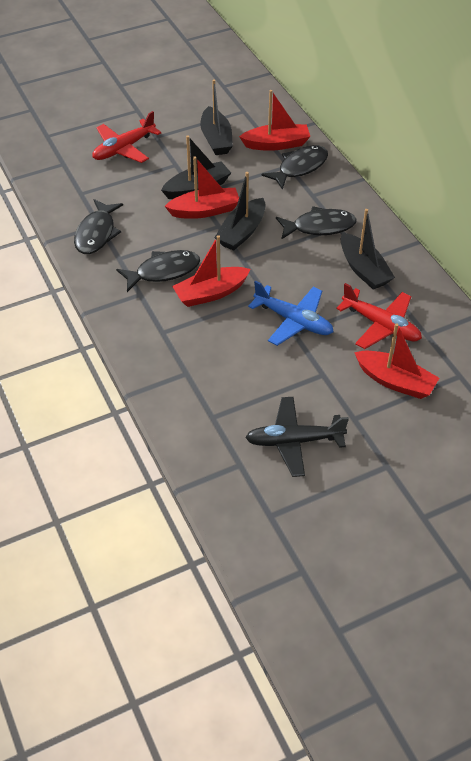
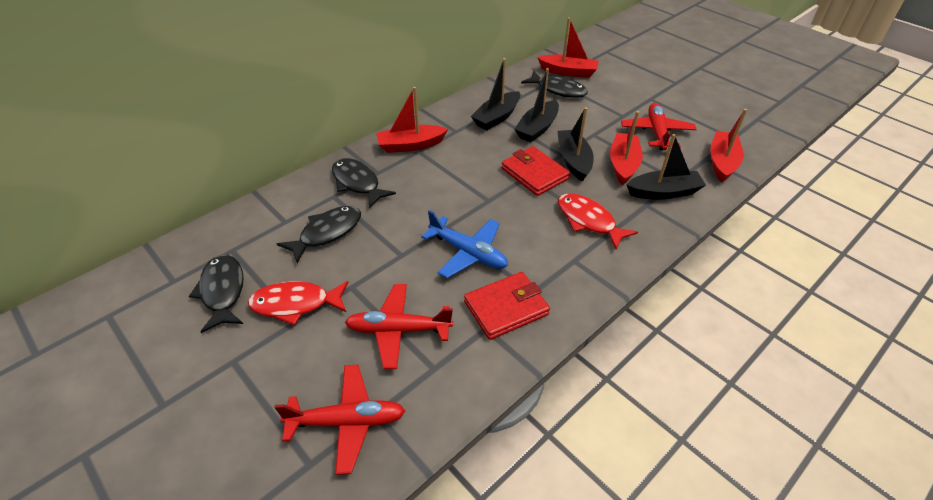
black plane: [245,397,349,477] = 1 -> none = 0
red fish: none = 0 -> [248,281,349,325] [558,194,638,249] = 2
red plane: [92,111,161,163] [336,283,422,349] = 2 -> [274,365,405,475] [345,284,453,369] [621,103,697,150] = 3
red wallet: none = 0 -> [464,272,550,340] [501,146,570,196] = 2

